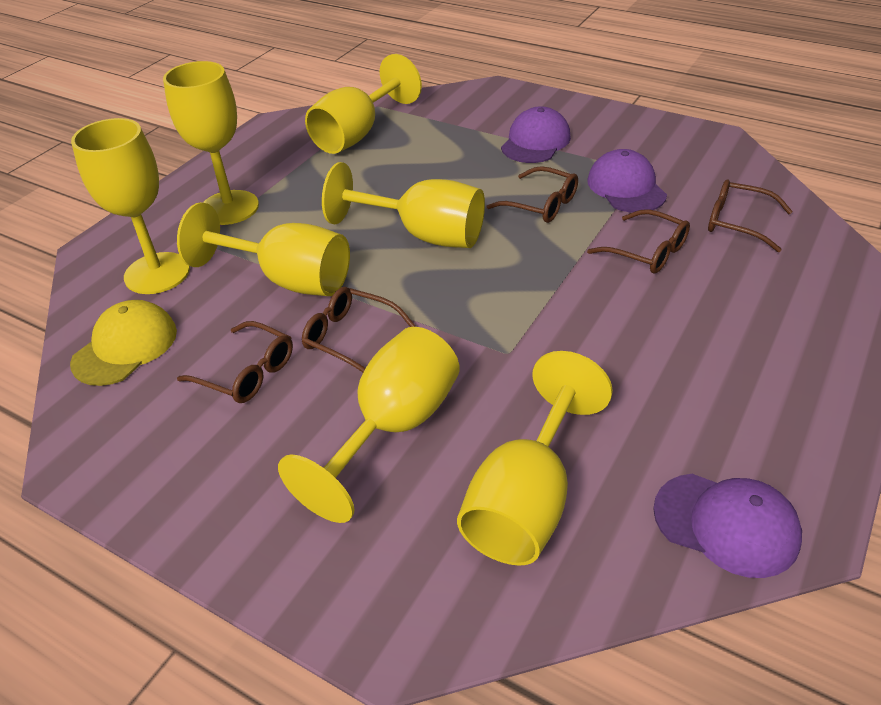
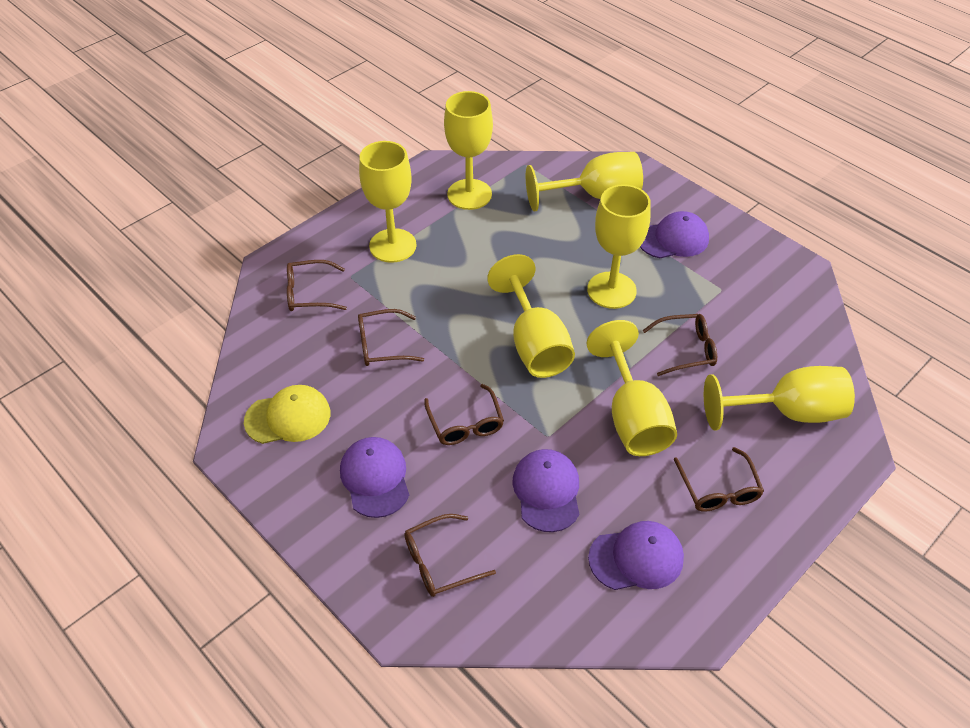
brown glasses: [177,321,293,403] [302,287,415,372] [486,166,578,223] [587,209,690,274] [708,179,793,252] = 5 -> [287,260,347,311] [358,309,424,366] [404,514,496,597] [424,384,504,445] [643,314,717,376] [673,447,764,512] = 6
purple cap: [501,106,571,163] [587,149,667,213] [653,474,802,578] = 3 -> [340,437,409,518] [512,449,579,532] [588,521,684,590] [640,211,709,258] = 4

